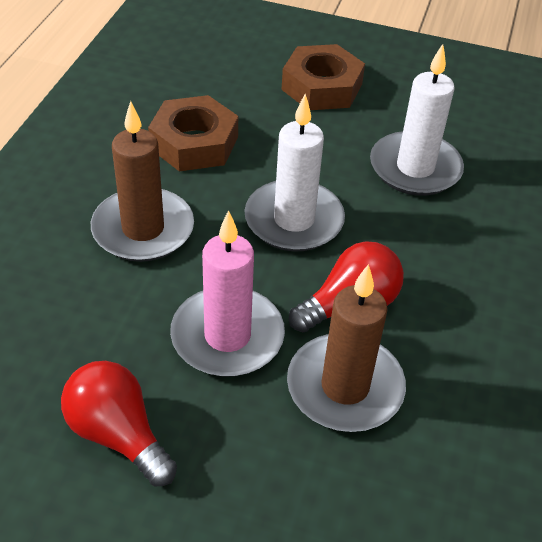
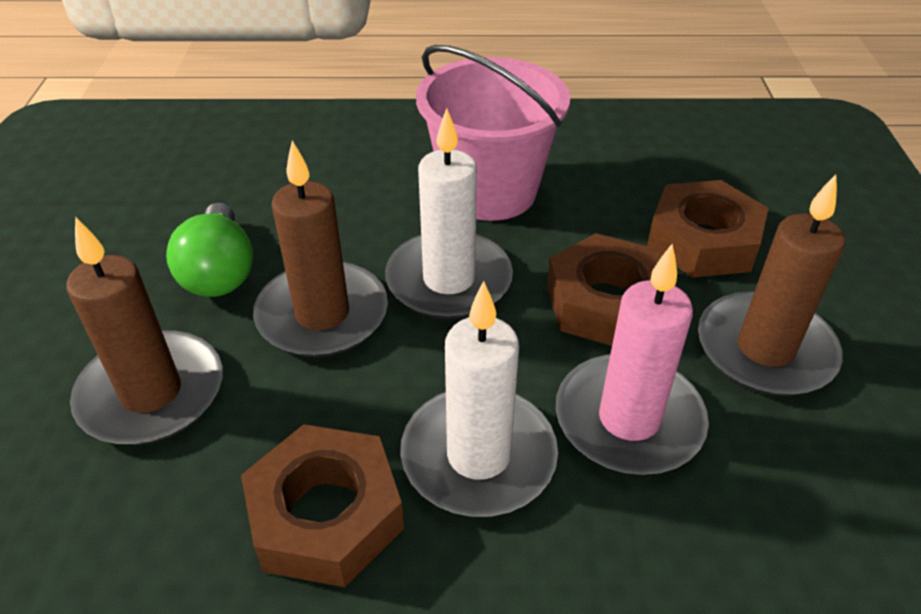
brown candle: [91,101,194,262] [287,264,406,432] = 2 -> [67,217,222,445] [253,141,388,357] [698,174,845,396] = 3
brown nut: [148,95,238,171] [281,44,365,110] = 2 -> [241,424,404,587] [547,233,661,346] [647,180,769,278] = 3
green light bulb: none = 0 -> [166,203,253,297] = 1
pink bucket: none = 0 -> [416,45,570,221] = 1
red light bulb: [61,361,177,486] [289,241,404,332] = 2 -> none = 0

